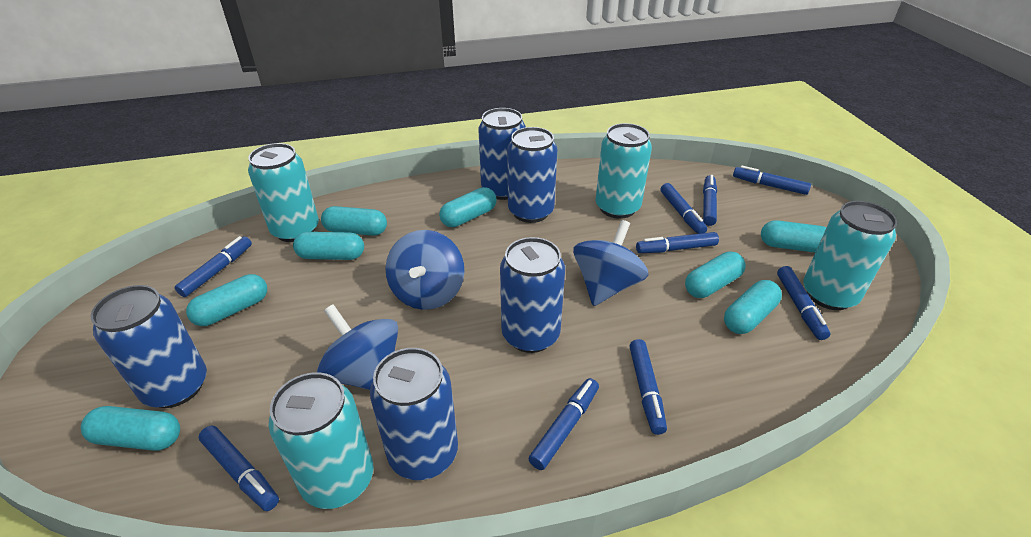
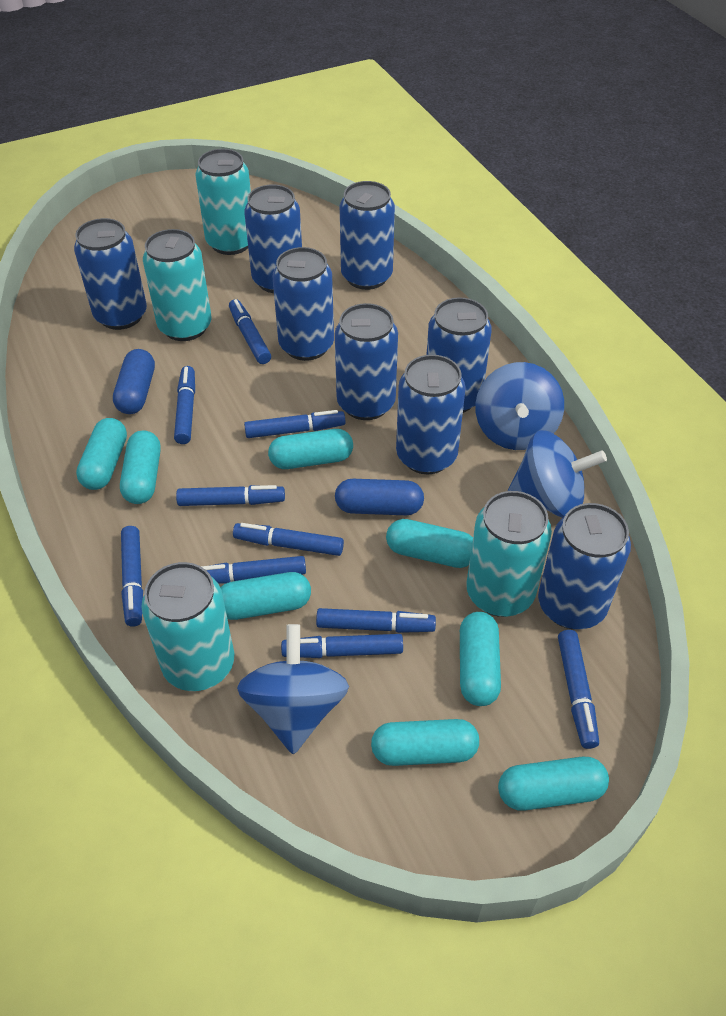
blue can: [91,285,207,408] [370,348,458,480] [478,108,526,200] [500,237,565,353] [507,127,558,223] = 5 -> [74,218,147,330] [244,184,302,293] [273,247,334,361] [335,303,398,420] [340,181,395,290] [396,355,466,474] [427,298,492,413] [538,503,631,629] = 8
blue capsule: none = 0 -> [113,349,155,414] [335,479,424,515] = 2
blue marker: [175,236,252,297] [199,425,279,511] [529,378,599,470] [629,339,667,435] [636,232,719,253] [661,183,707,234] [703,175,717,226] [733,166,811,195] [777,266,830,340] = 9 -> [121,526,143,627] [174,366,195,444] [176,485,285,506] [201,556,306,584] [229,299,271,364] [233,523,344,556] [244,410,346,438] [281,634,403,658] [316,608,436,633] [558,630,599,749] = 10

